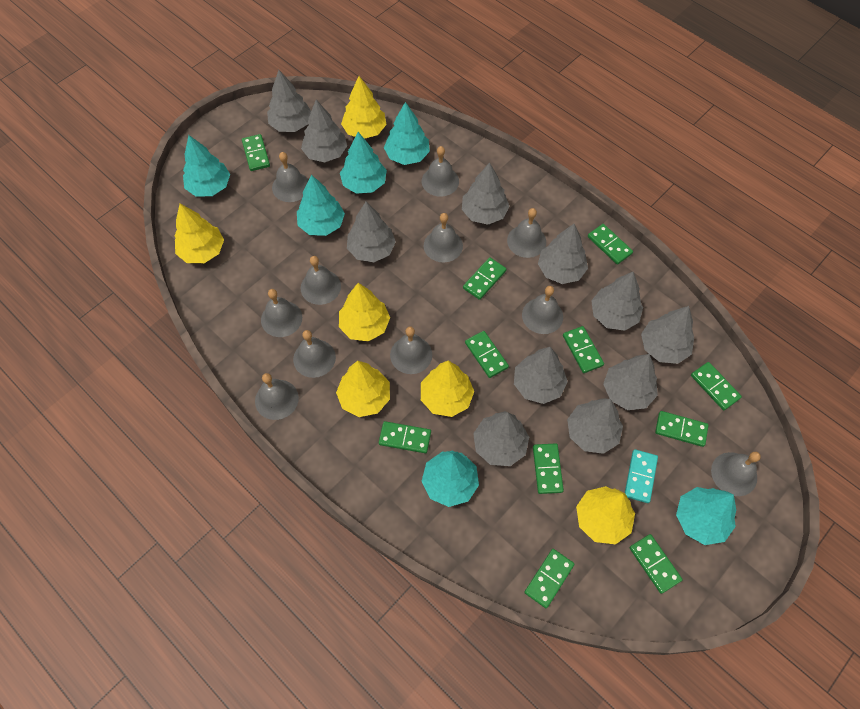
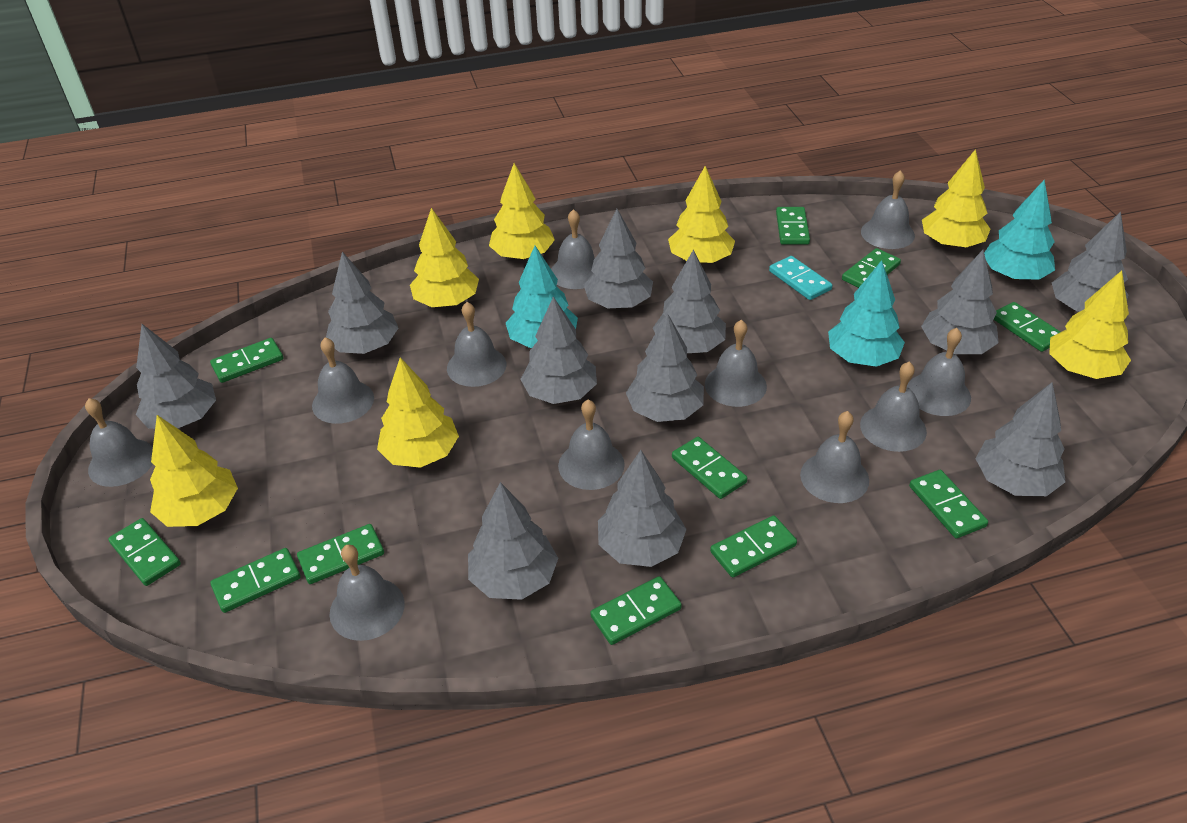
turquoise tree: [183,135,230,197] [297,175,345,236] [340,132,387,194] [384,102,430,165] [422,451,479,507] [676,487,736,545] = 6 -> [506,246,578,348] [828,260,905,367] [984,180,1055,280] = 3
yellow tree: [174,204,224,263] [336,361,390,417] [339,283,390,341] [341,76,386,139] [421,361,474,417] [576,486,635,544] = 6 -> [150,415,238,527] [377,357,459,468] [410,208,479,307] [489,163,555,260] [668,166,735,264] [922,149,991,248] [1049,270,1131,379] = 7

